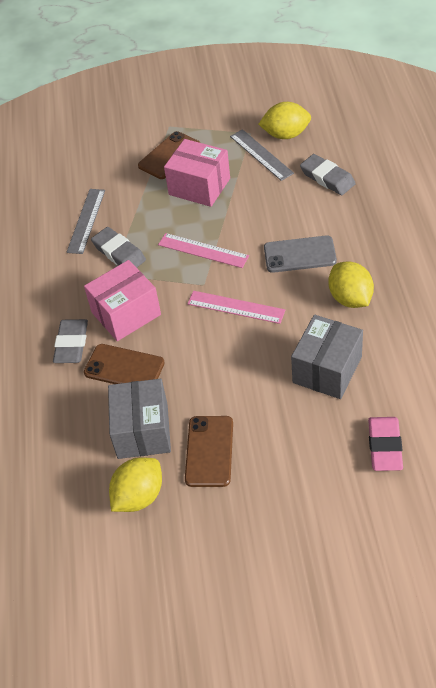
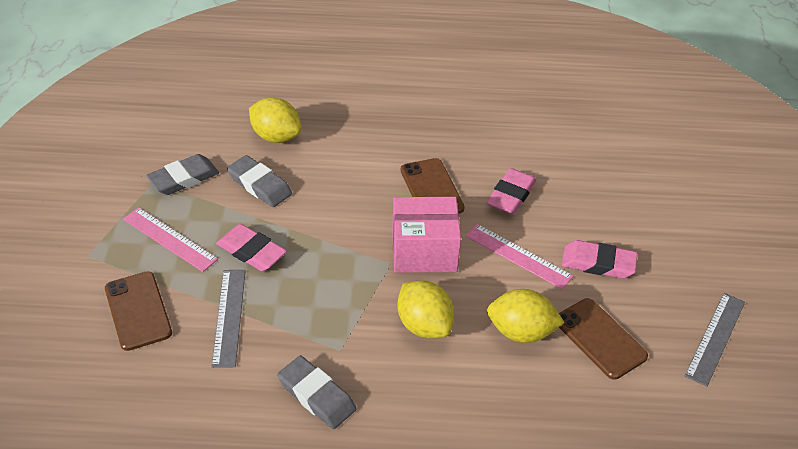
grey box: [108,378,171,459] [291,315,363,399] = 2 -> none = 0
grey phone: [264,236,337,273] = 1 -> none = 0
pink box: [84,260,161,341] [164,139,230,207] = 2 -> [392,197,461,273] = 1
pink eraser: [368,417,403,471] = 1 -> [216,224,287,271] [486,168,537,215] [561,240,638,279] = 3

